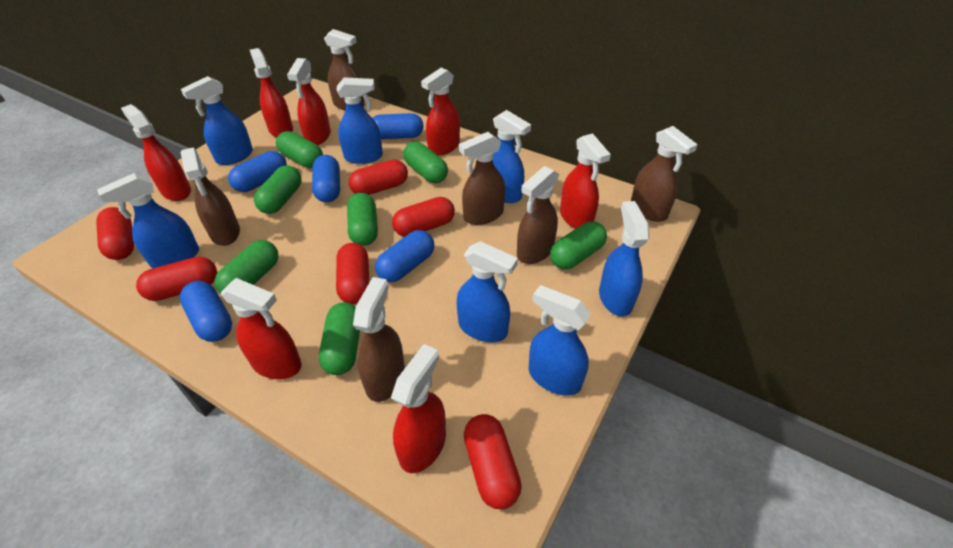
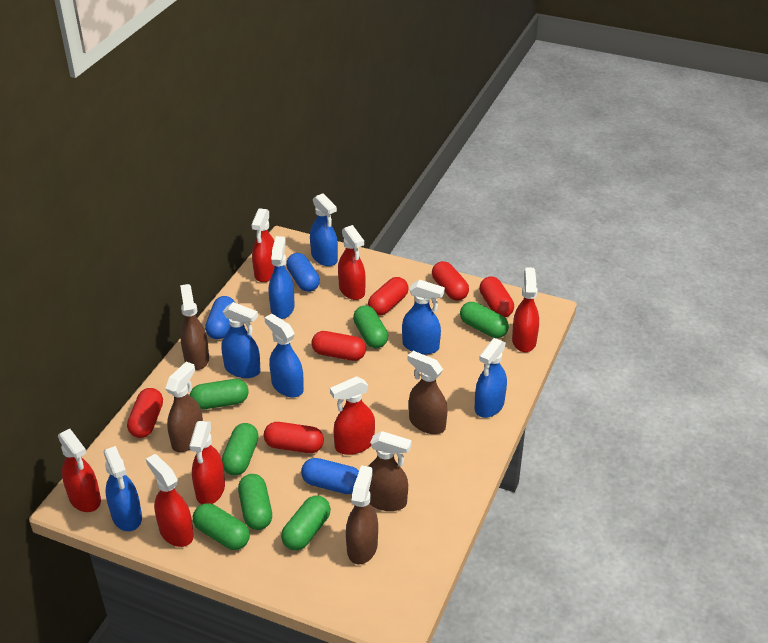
blue capsule: [180,281,232,342] [228,151,287,192] [312,155,340,202] [373,113,424,139] [375,230,434,283] = 5 -> [205,296,235,339] [286,253,320,292] [301,458,359,494] = 3
brown spray bottle: [181,147,240,246] [324,29,365,110] [353,277,405,402] [459,132,505,225] [517,166,559,264] [631,126,698,222] = 6 -> [165,362,203,452] [180,284,209,370] [346,465,378,564] [368,431,412,511] [407,351,448,434] = 5

